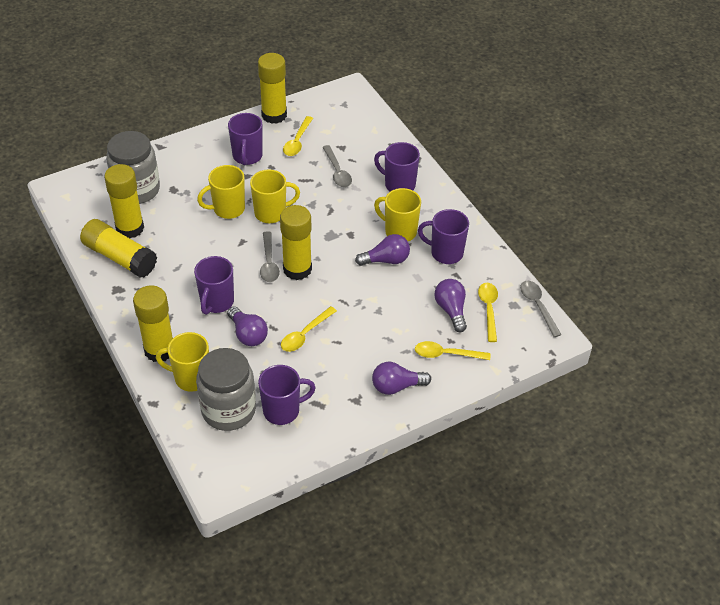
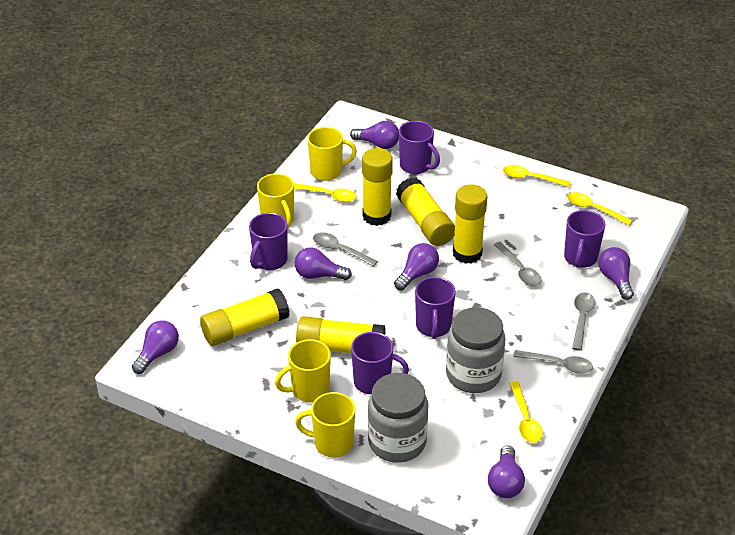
grey spoon: [260,231,280,282] [322,145,352,187] [520,281,562,337] = 3 -> [313,232,378,267] [494,242,541,286] [513,350,593,374] [572,293,595,351] = 4
purple light bulb: [227,306,268,346] [355,234,410,266] [372,362,431,395] [434,279,467,332] = 4 -> [132,320,179,374] [295,247,352,280] [350,121,399,149] [394,243,439,290] [488,445,525,498] [598,247,634,300] = 6

